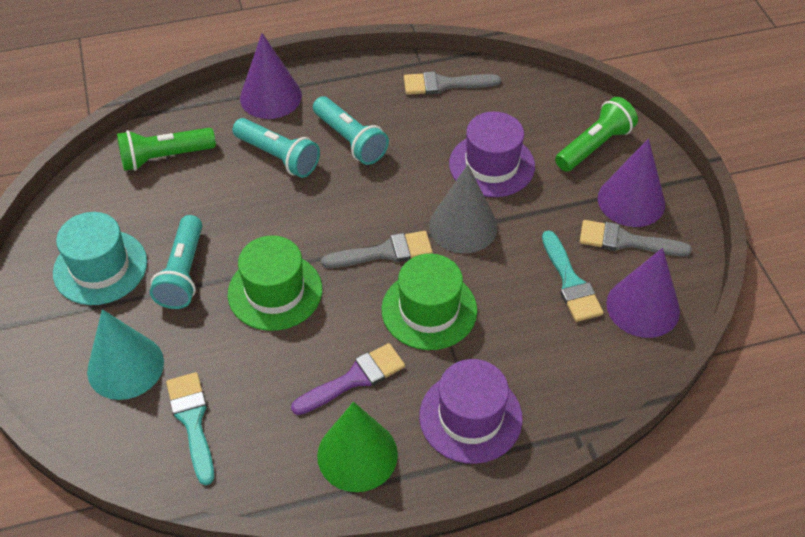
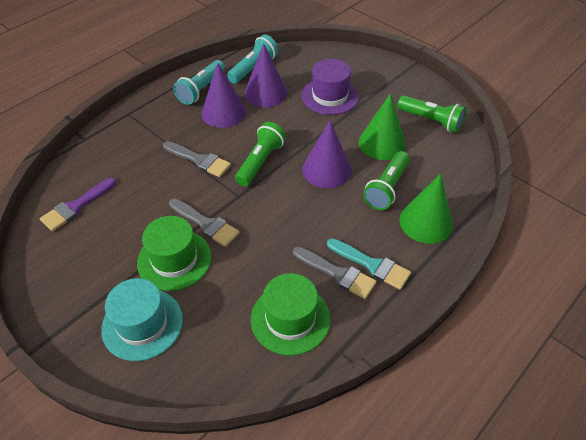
green cone: [317,402,398,492] = 1 -> [359,93,406,160] [399,173,453,244] = 2
green flashlight: [117,128,216,171] [555,97,638,172] = 2 -> [235,122,286,186] [363,151,410,210] [397,95,466,133] = 3
grey cone: [429,165,498,253] = 1 -> none = 0
purple hat: [419,359,523,464] [449,112,535,197] = 2 -> [302,59,359,115] = 1
turquoise brush: [166,372,214,485] [542,230,604,322] = 2 -> [327,238,411,290] = 1
turquoise cone: [87,309,164,400] = 1 -> none = 0
turquoise flashlight: [150,215,202,309] [232,118,320,178] [313,96,389,165] = 3 -> [173,60,225,105] [227,35,278,84] = 2

